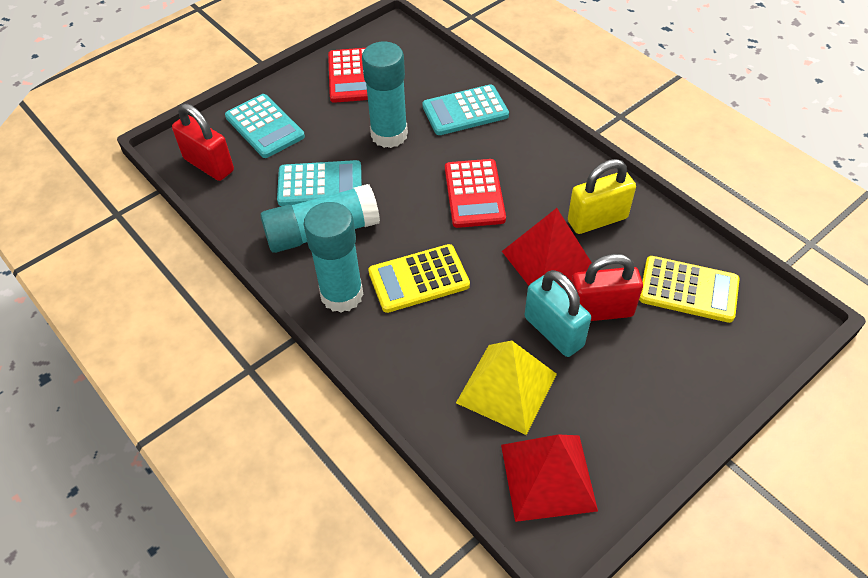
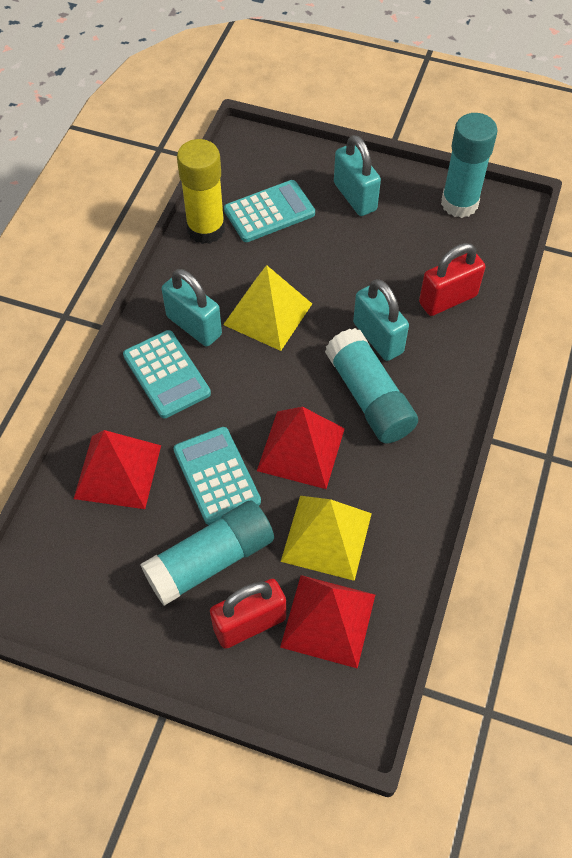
red calculator: [328,48,368,103] [445,159,506,228] = 2 -> none = 0
red pyramid: [501,434,598,522] [502,208,592,288] = 2 -> [74,430,161,509] [257,407,345,489] [280,575,375,669] = 3
turquoise padlock: [525,270,591,357] = 1 -> [162,269,222,346] [334,135,381,216] [353,279,409,361] = 3
yellow calculator: [368,244,470,313] [639,256,740,323] = 2 -> none = 0
yellow glue stick: none = 0 -> [177,139,225,244] = 1
yellow padlock: [568,159,636,234] = 1 -> none = 0
yellow pyramid: [456,341,557,435] = 1 -> [223,265,312,351] [281,496,372,581] = 2

